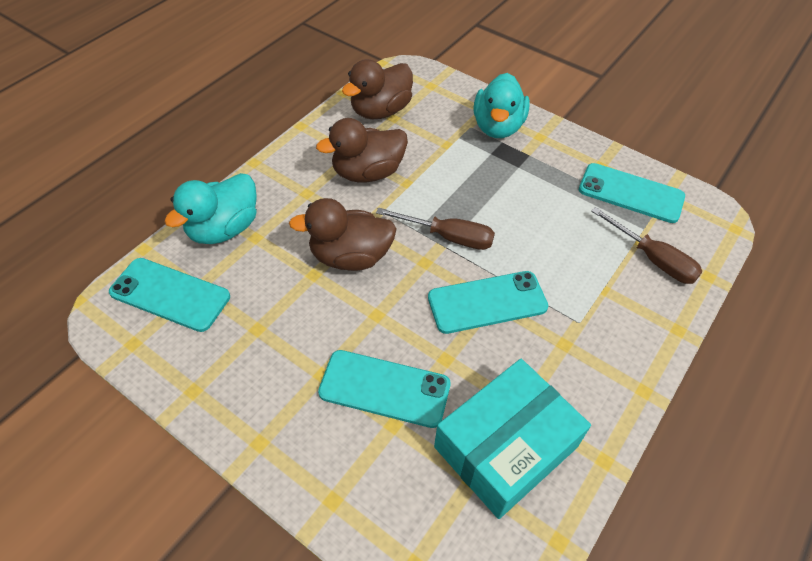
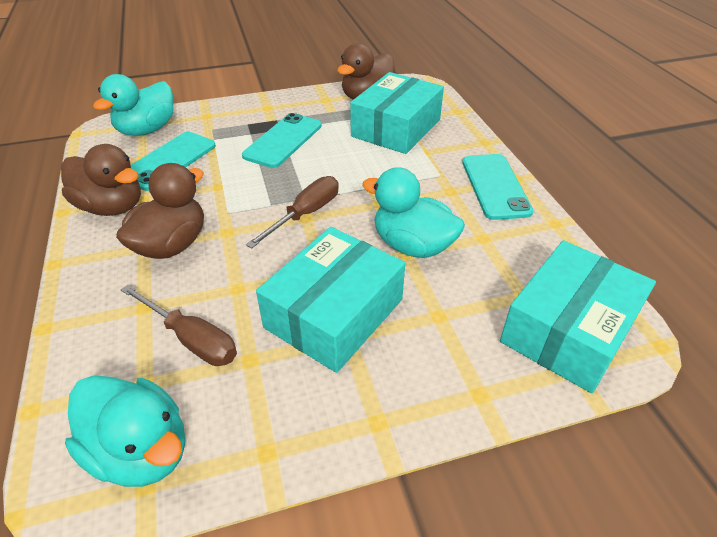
turquoise box: [434,359,591,519] = 1 -> [256,227,405,373] [350,72,444,154] [500,240,656,393] = 3
turquoise duck: [164,173,257,244] [474,73,530,138] = 2 -> [65,375,185,487] [93,74,174,136] [362,167,465,258] = 3
turquoise phone: [109,258,230,332] [318,350,451,428] [428,271,548,334] [579,163,685,223] = 4 -> [131,132,216,191] [242,113,322,168] [462,154,534,220] = 3

